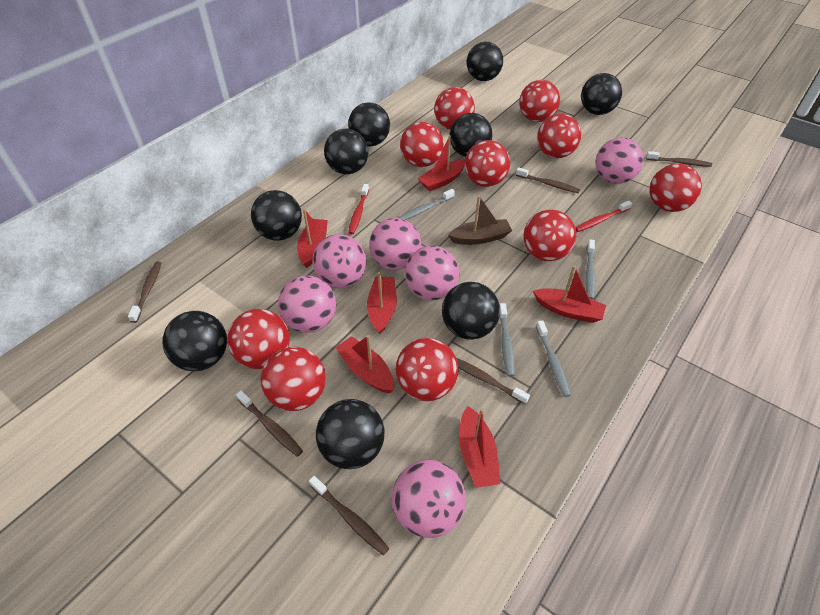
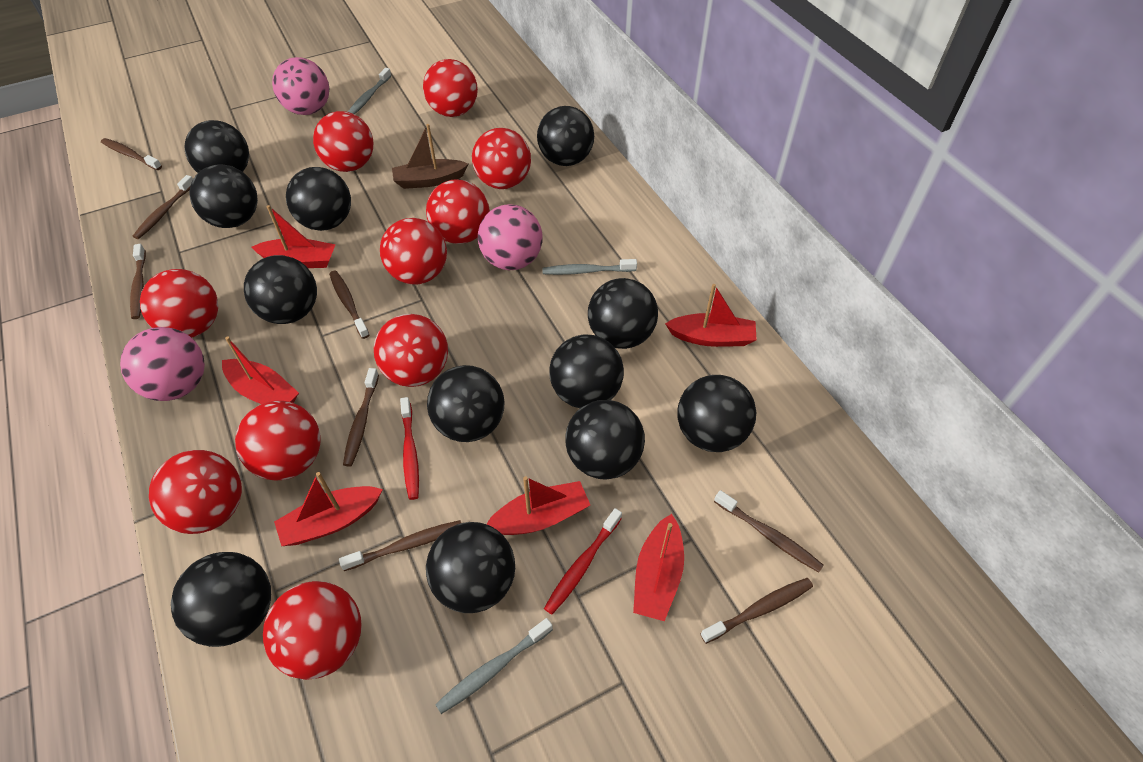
black ball: [162,311,227,371] [251,190,302,241] [316,399,384,469] [324,129,368,174] [348,102,390,147] [442,282,500,340] [449,113,492,157] [467,41,503,81] [581,73,622,115] = 9 -> [171,552,271,647] [185,120,249,173] [190,164,258,228] [244,255,317,324] [286,167,351,231] [426,522,515,613] [427,365,505,442] [537,106,594,166] [549,334,624,408] [565,400,645,480] [588,278,658,349] [678,375,756,452] = 12
brown toothbrush: [128,262,162,323] [236,391,303,457] [309,476,389,555] [456,358,530,404] [516,167,580,193] [646,151,712,167] = 6 -> [101,138,162,170] [130,244,146,319] [133,175,193,239] [329,271,369,339] [339,520,461,571] [343,368,379,467] [700,578,813,644] [714,490,824,573] = 8
grey toothbrush: [398,189,455,220] [499,303,515,377] [536,320,571,397] [585,239,596,299] = 4 -> [348,68,392,114] [435,618,553,714] [542,259,637,275] = 3
pink ball: [278,275,336,333] [312,234,367,288] [369,218,421,270] [392,460,466,538] [405,246,459,300] [596,137,643,184] = 6 -> [120,327,205,401] [272,57,329,115] [478,204,543,270] = 3

